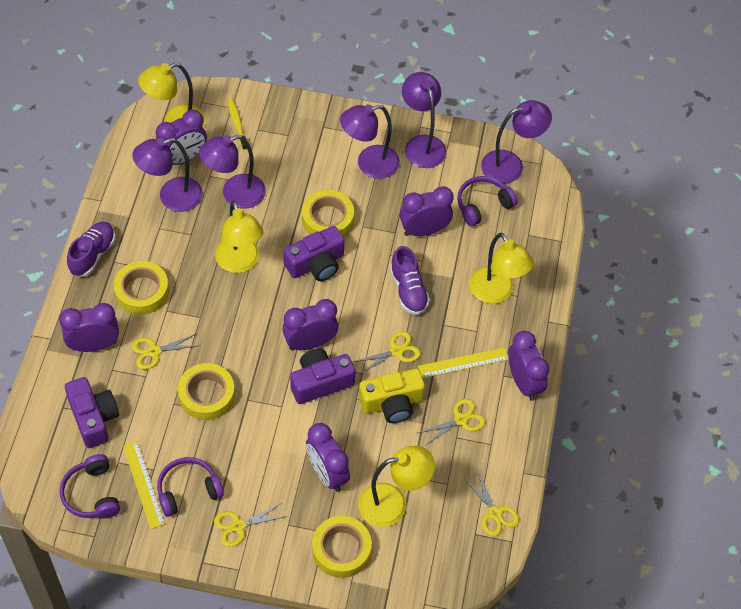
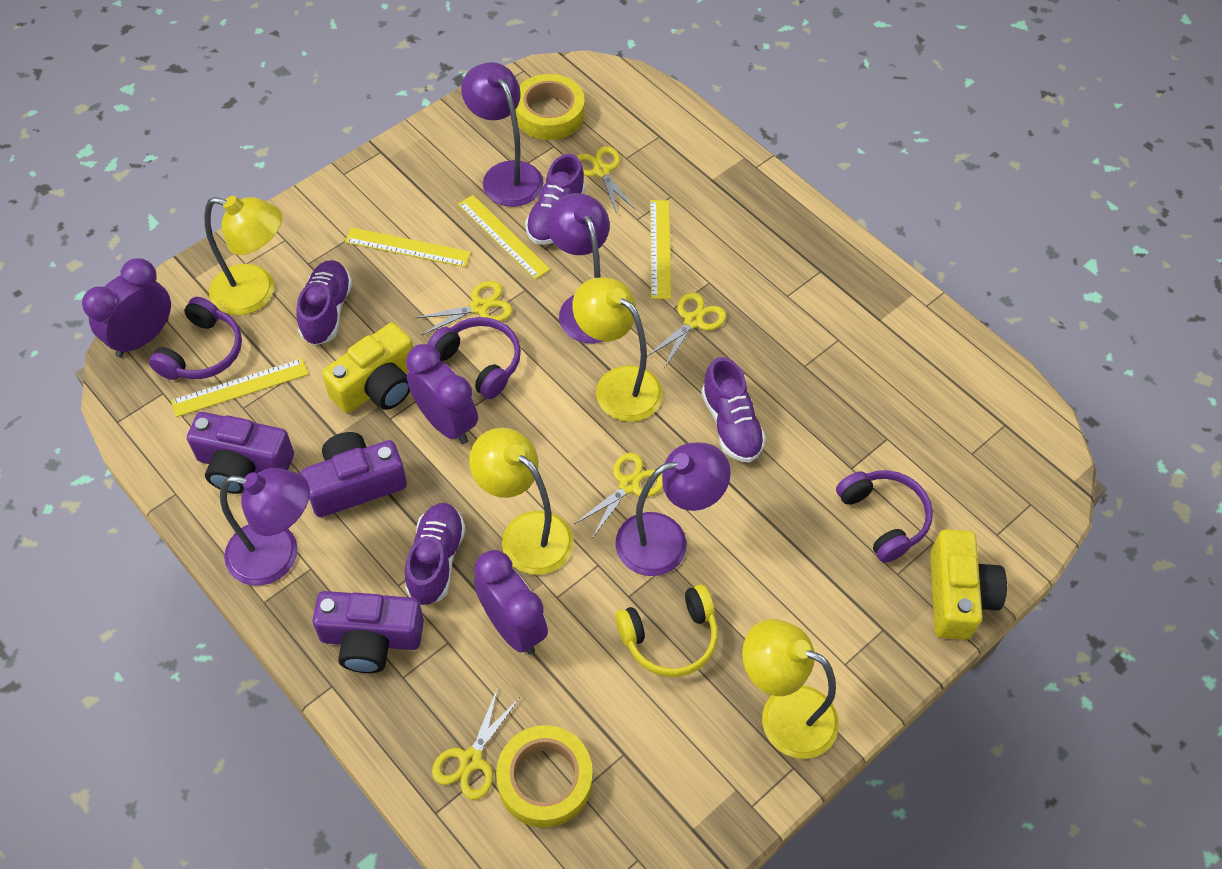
purple clock: [59,303,119,352] [156,110,207,165] [282,299,338,350] [306,423,350,492] [400,186,454,236] [508,331,549,401] = 6 -> [82,258,171,357] [406,344,478,444] [474,550,548,654] = 3
purple lamp: [132,138,203,212] [199,135,266,209] [340,104,400,179] [402,72,446,168] [481,100,552,184] = 5 -> [220,468,310,586] [461,62,544,207] [547,193,610,343] [616,443,731,576] = 4
purple shoe: [67,222,115,276] [390,246,430,315] = 2 -> [296,260,352,345] [405,503,466,605] [525,154,585,245] [701,357,766,462] = 4
yellow camera: [359,369,425,423] = 1 -> [322,323,413,413] [930,529,1007,640] = 2
yellow headphones: none = 0 -> [615,585,718,677] = 1
yellow ruler: [123,441,165,529] [418,347,509,378] = 2 -> [171,358,308,417] [345,227,471,267] [458,195,550,280] [650,200,671,299] = 4
yellow tape: [114,261,169,315] [178,363,235,420] [302,190,354,237] [312,516,372,578] = 4 -> [496,725,593,828] [515,74,585,140] = 2
yellow toothbrush: [227,98,247,150] = 1 -> none = 0

